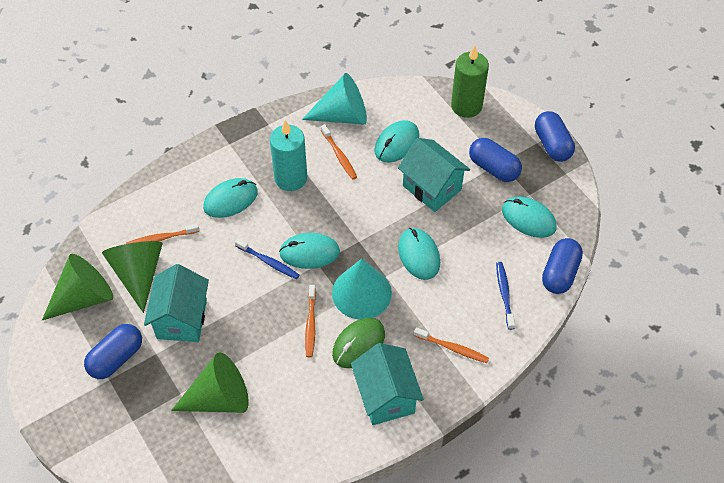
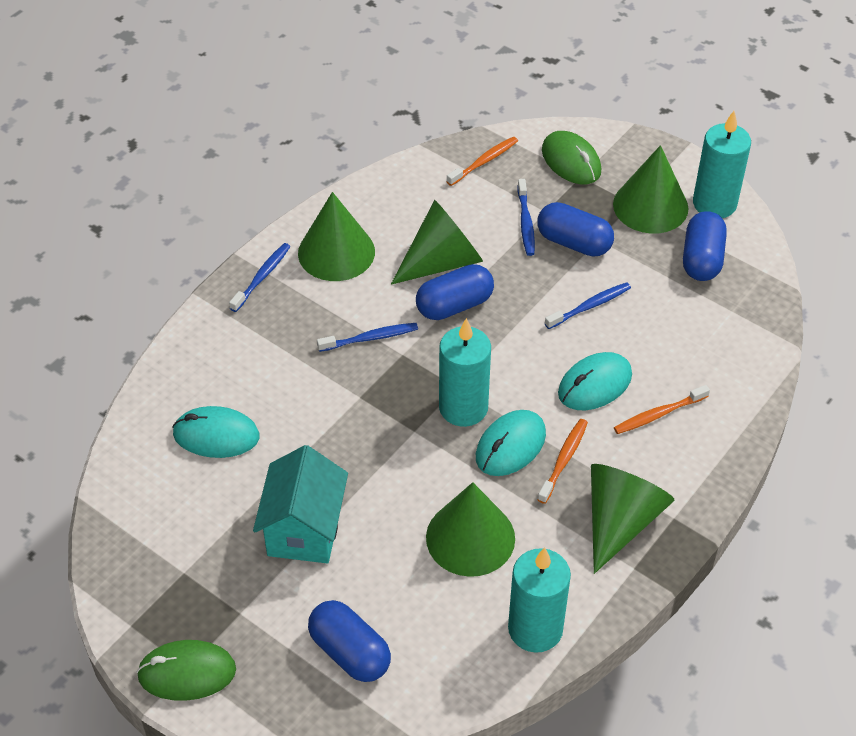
blue toothbrush: [235,238,299,279] [496,262,515,330] = 2 -> [229,243,291,312] [317,323,418,352] [518,179,535,256] [545,282,631,329] = 4
green candle: [451,45,489,118] = 1 -> none = 0
green cone: [42,254,113,320] [102,241,163,313] [171,352,249,413] = 3 -> [298,192,375,281] [391,200,483,285] [426,482,515,577] [591,464,674,574] [613,145,689,234] = 5
green mouse: [332,318,385,368] = 1 -> [136,640,236,701] [542,131,601,184] = 2
orange toothbrush: [126,223,199,244] [305,285,316,357] [321,124,357,180] [414,327,489,363] = 4 -> [446,137,518,186] [538,419,588,504] [614,385,710,434] = 3
turquoise candle: [270,120,307,191] = 1 -> [439,318,491,427] [508,547,571,653] [693,111,751,218] = 3
turquoise cone: [302,73,367,125] [332,259,392,319] = 2 -> none = 0
turquoise house: [144,264,209,342] [351,343,424,425] [398,138,470,212] = 3 -> [253,445,348,563] = 1
turquoise mouse: [203,178,258,218] [279,233,340,269] [374,120,419,163] [398,228,440,280] [502,196,557,238] = 5 -> [173,406,259,458] [476,410,546,476] [558,352,632,410] = 3

